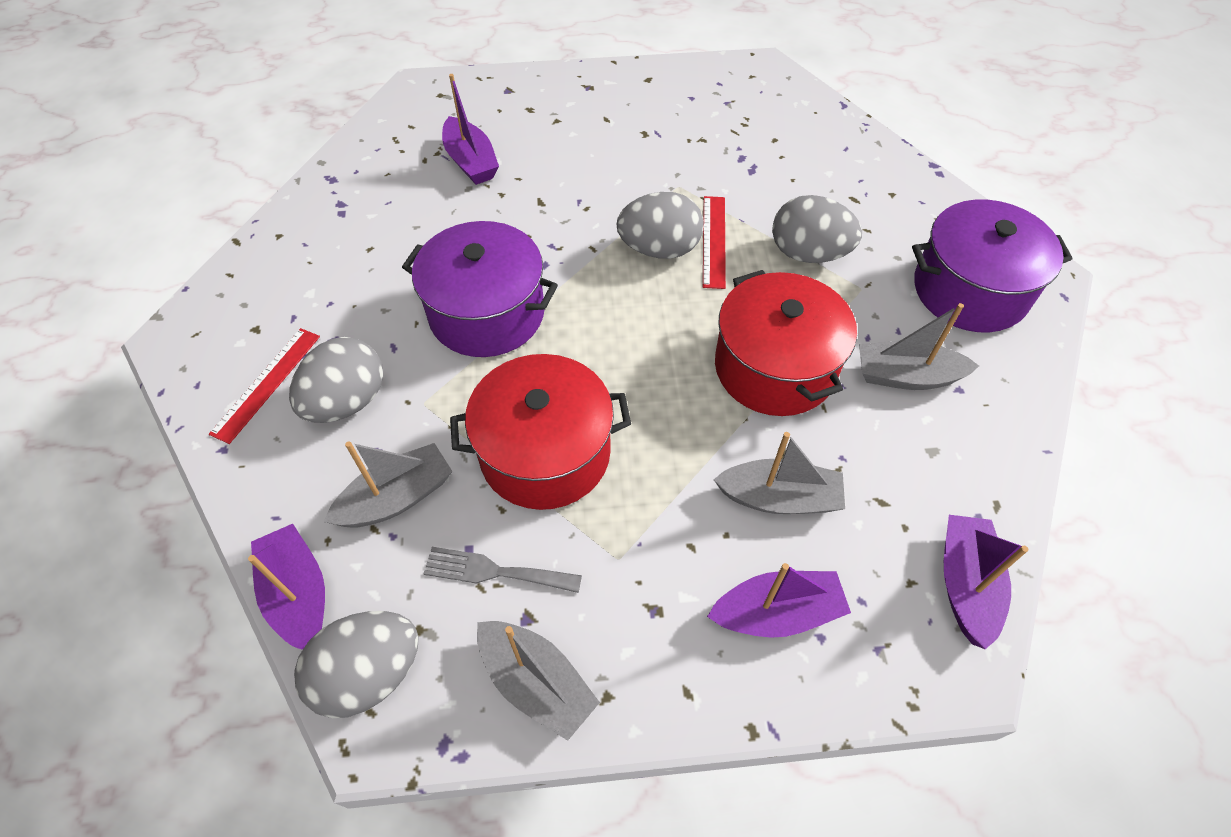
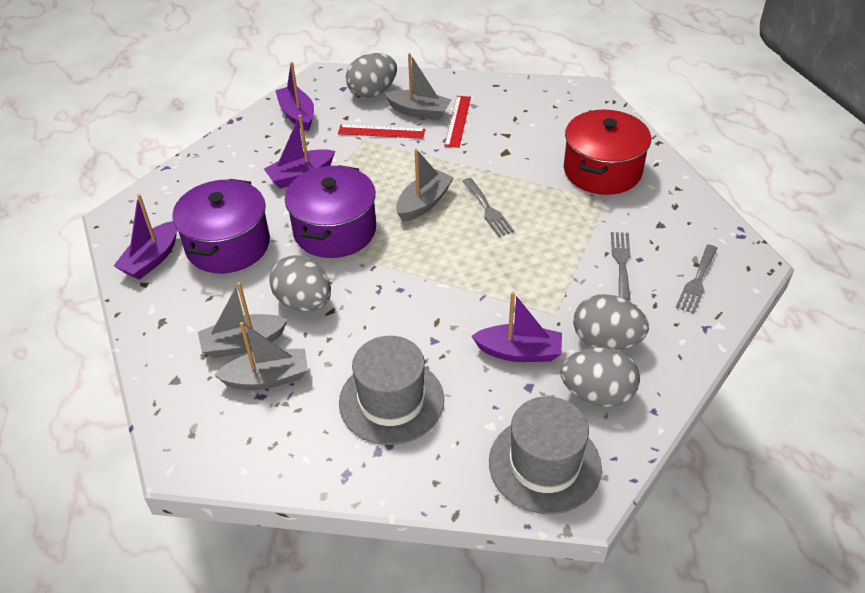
grey fork: [423,547,582,593] = 1 -> [463,178,514,237] [611,232,631,301] [676,245,718,314] = 3
grey hat: none = 0 -> [339,336,444,445] [489,397,602,514] = 2
red pot: [450,354,631,510] [715,270,857,416] = 2 -> [564,110,651,195] = 1

